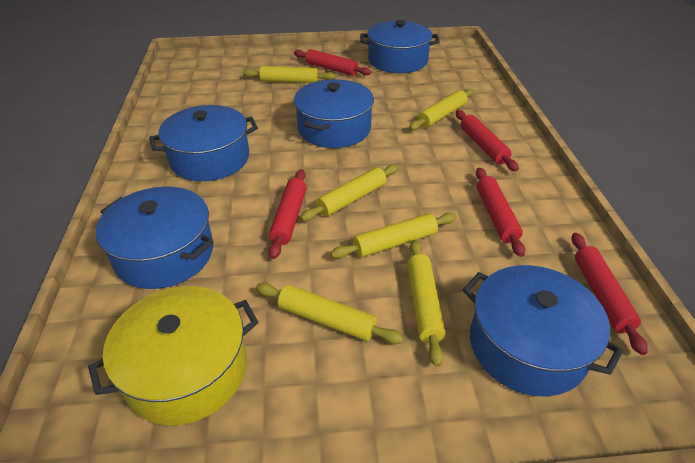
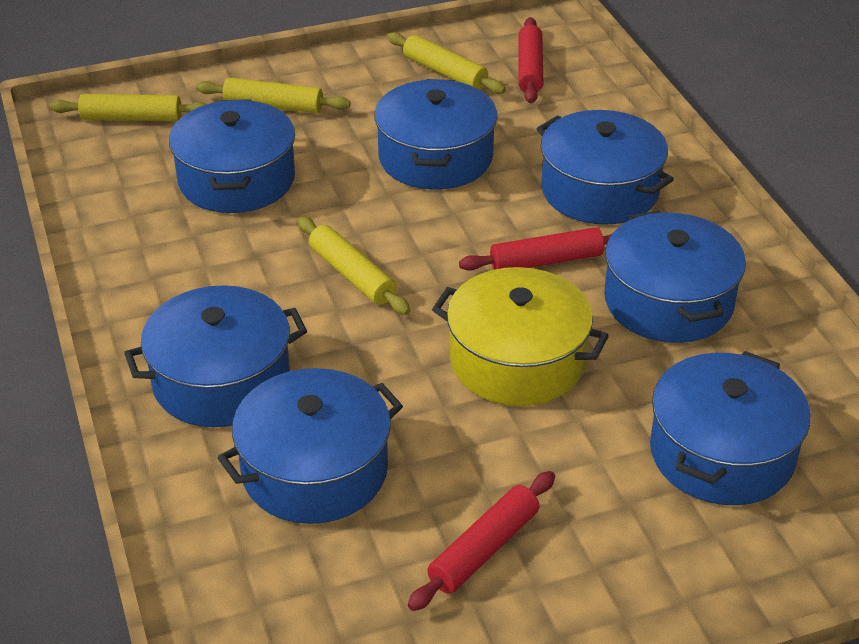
blue pot: [96,186,214,289] [149,105,258,181] [294,79,374,148] [360,20,440,73] [463,265,623,396] = 5 -> [124,285,307,427] [169,99,295,213] [217,368,403,524] [374,79,498,190] [537,110,674,225] [604,210,746,343] [650,351,811,505] = 7
red rolling pin: [269,169,307,259] [294,49,371,76] [456,110,519,171] [476,168,525,257] [572,233,648,355] = 5 -> [408,471,555,611] [459,227,612,271] [518,17,543,103] = 3
yellow rolling pin: [243,66,336,83] [256,283,404,344] [300,164,399,221] [330,213,457,259] [407,240,446,367] [409,88,474,130] = 6 -> [50,94,207,121] [196,77,351,113] [297,217,410,315] [387,32,506,94] = 4

